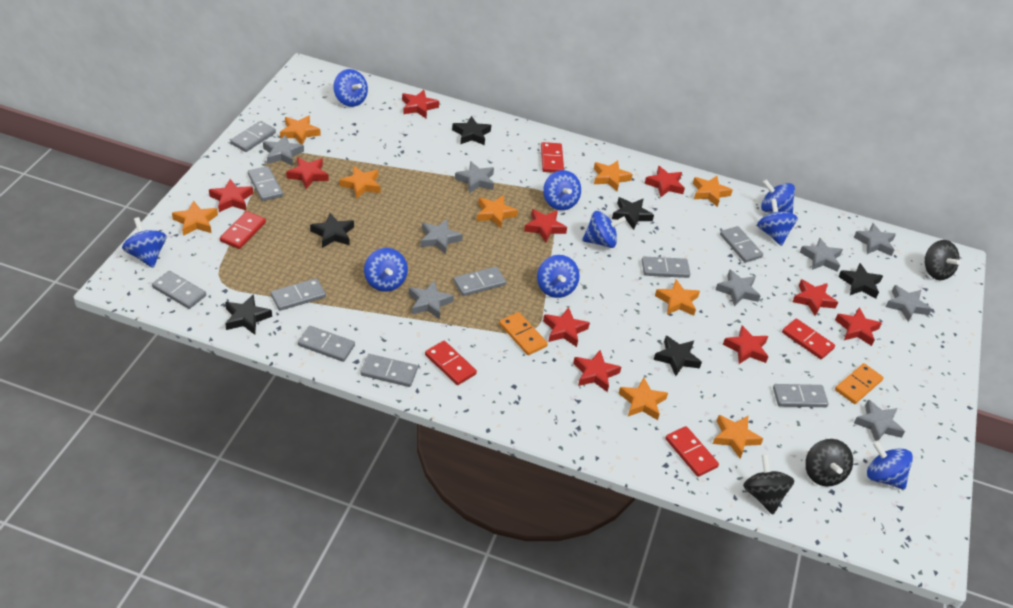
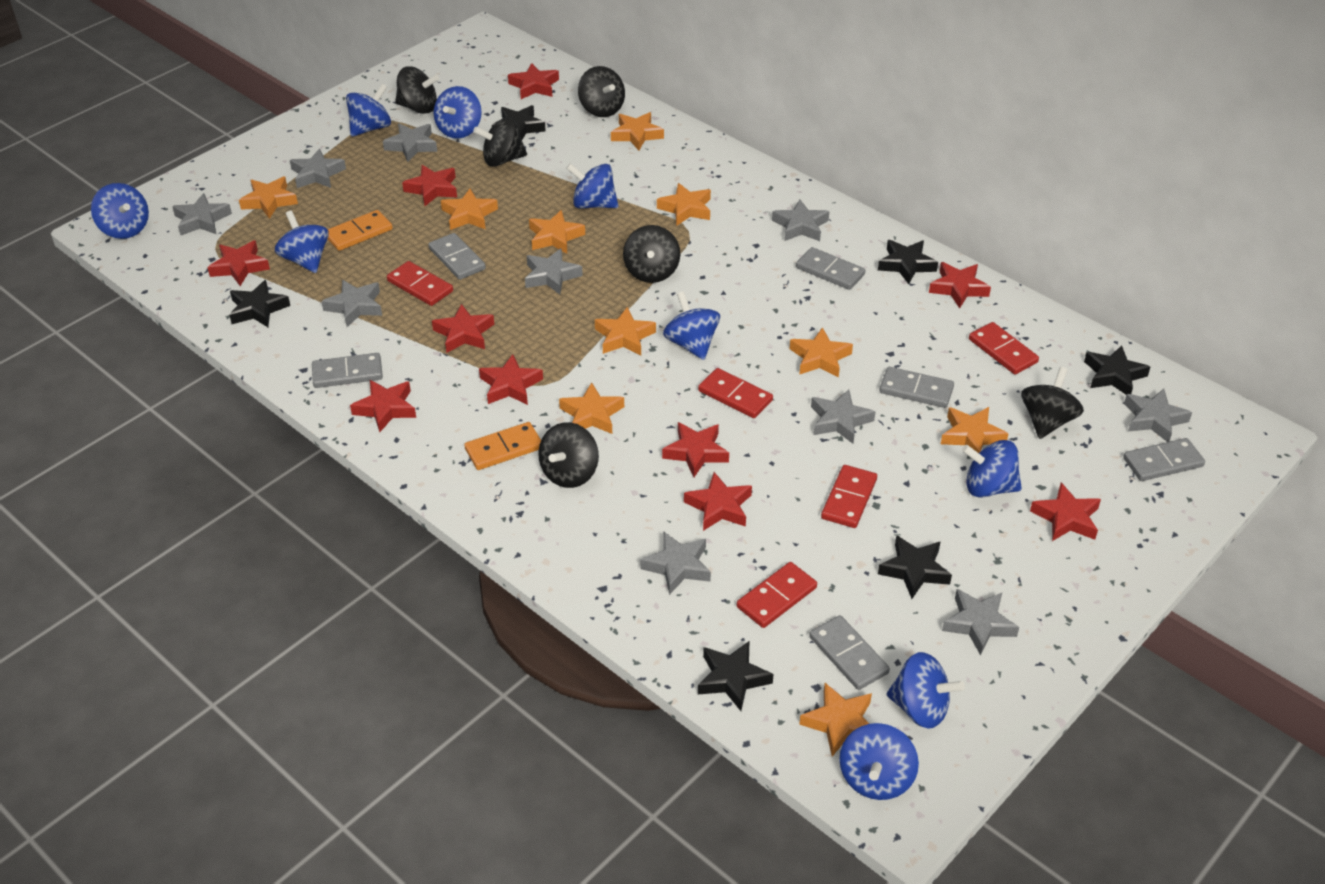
black spinning top: [743,454,794,515] [805,439,853,487] [925,240,961,280] = 3 -> [395,66,439,114] [473,117,527,167] [538,422,599,488] [578,66,625,117] [623,225,680,283] [1021,367,1084,439] = 6
grey domino: [152,271,206,309] [230,121,276,152] [248,166,283,201] [271,278,326,311] [298,326,355,362] [360,354,418,387] [453,266,506,296] [642,257,690,278] [720,226,763,263] [773,384,829,407] = 10 -> [312,353,383,388] [428,233,486,280] [796,247,866,290] [809,615,890,690] [879,367,954,408] [1123,438,1205,481] = 6
grey star: [263,134,304,166] [409,280,454,319] [420,219,463,254] [455,161,494,193] [715,269,761,306] [800,238,843,272] [854,223,896,256] [854,399,905,441] [886,285,932,322] = 9 -> [172,193,232,235] [290,149,346,188] [321,280,382,327] [383,123,437,162] [525,248,583,295] [640,531,711,595] [772,200,829,241] [811,389,876,444] [942,589,1019,656] [1124,389,1192,442] = 10
orange star: [172,200,218,236] [280,115,321,145] [340,166,381,199] [477,195,518,228] [594,160,633,191] [618,378,668,420] [655,279,700,316] [693,176,732,207] [713,415,763,458] = 9 -> [239,177,298,219] [441,189,498,230] [529,210,585,254] [559,382,624,434] [595,307,656,355] [611,112,664,150] [657,183,711,226] [790,327,853,378] [799,683,872,756] [941,407,1008,453] = 10

